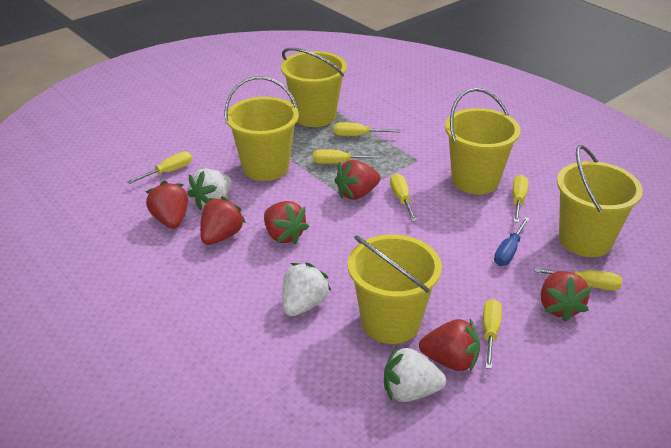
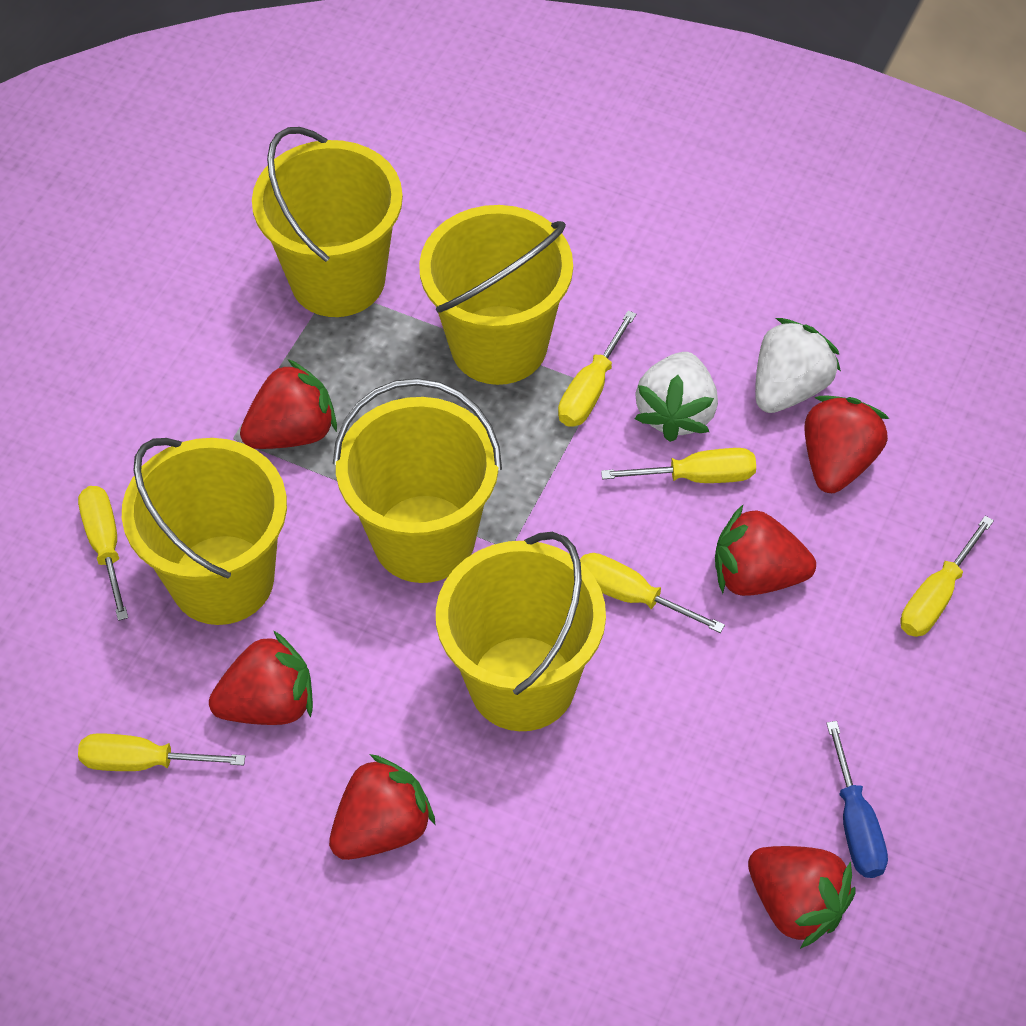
white strawberry: [187,168,232,210] [282,263,331,316] [384,345,446,402] = 3 -> [635,352,718,442] [755,318,841,413] = 2
yellow screwdriver: [127,152,192,184] [313,149,383,164] [334,122,400,136] [390,173,417,222] [483,299,502,369] [512,175,528,223] [534,268,622,290] = 7 -> [78,486,128,621] [78,733,245,771] [558,311,636,427] [580,553,725,633] [601,448,756,483] [900,516,994,637] = 6

